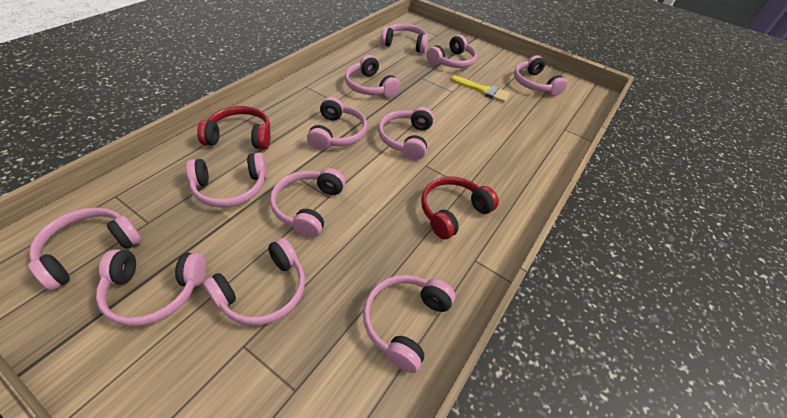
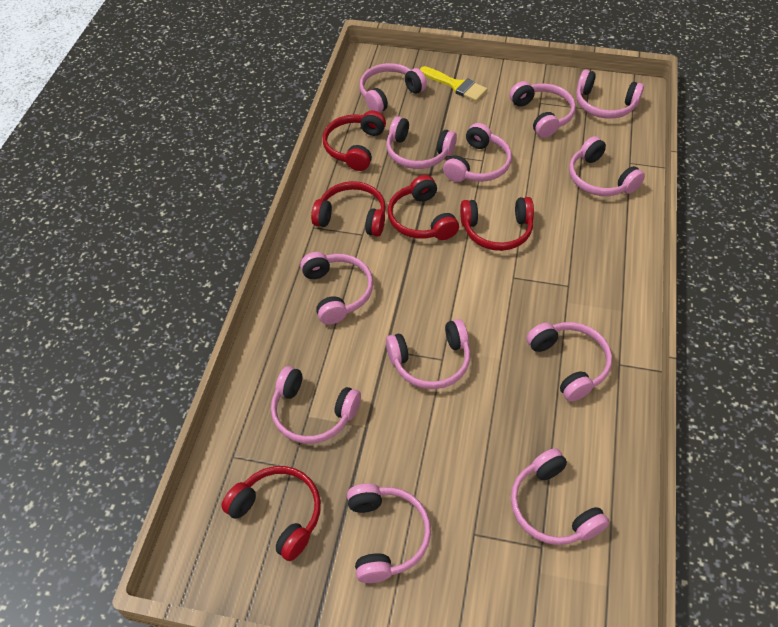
red headphones: [197,106,271,149] [421,176,499,240] = 2 -> [222,466,321,561] [311,181,386,237] [323,110,386,171] [388,175,459,240] [460,197,534,251] = 5

